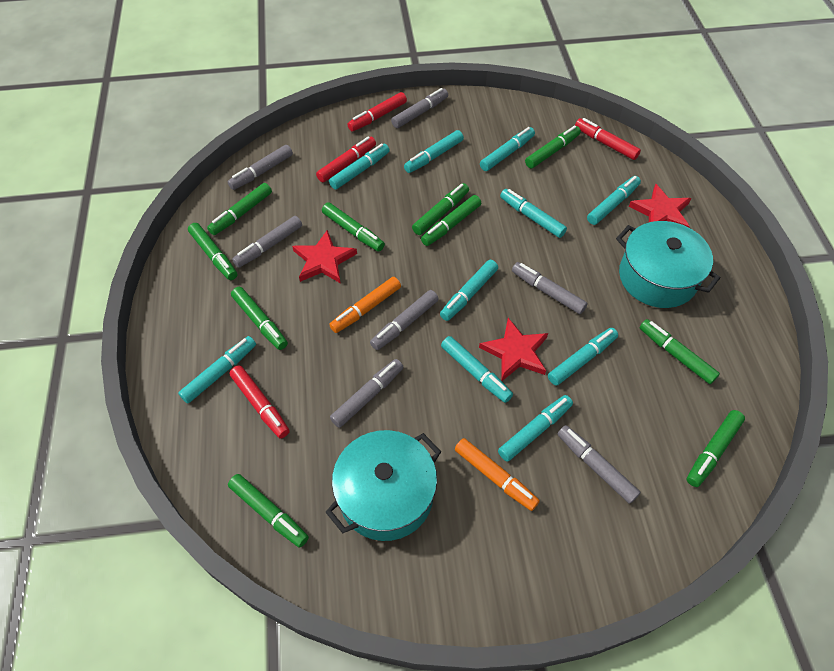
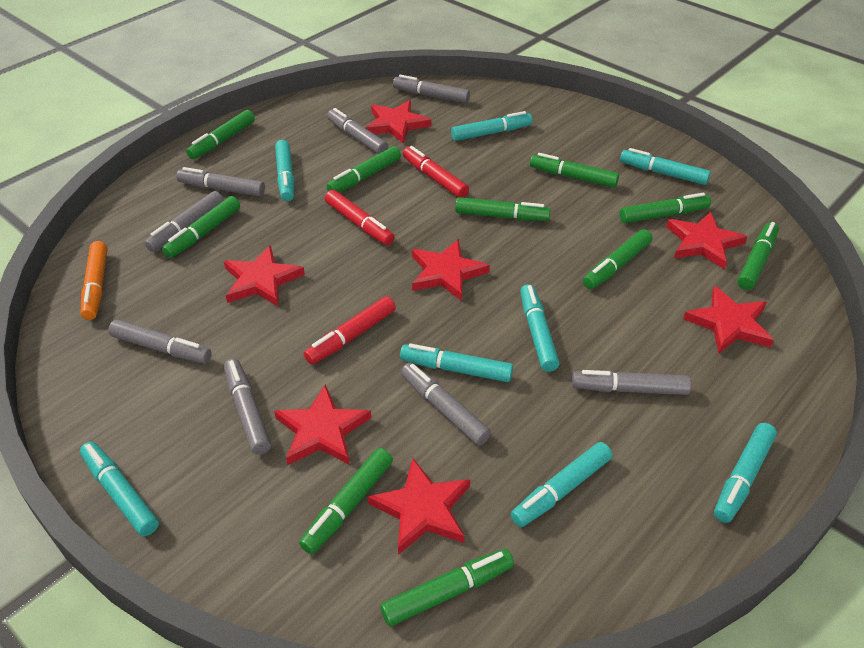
grey marker: [228,145,293,190] [232,216,302,268] [330,359,403,428] [370,290,439,350] [391,88,448,128] [512,262,588,314] [558,425,641,504] = 7 -> [108,319,212,364] [144,191,224,252] [176,167,265,197] [224,359,271,455] [327,108,388,154] [393,75,470,103] [401,363,491,445] [572,370,691,395] = 8
orange marker: [329,277,401,333] [455,438,540,511] = 2 -> [81,241,107,320] = 1
red marker: [229,366,290,439] [316,136,376,182] [347,92,407,131] [575,118,641,160] = 4 -> [304,296,396,364] [325,190,395,245] [403,146,469,198] = 3
red star: [292,230,357,284] [479,318,548,381] [629,184,691,227] = 3 -> [224,245,305,306] [274,384,371,465] [365,100,431,144] [368,458,470,555] [412,239,490,301] [666,212,747,269] [683,286,774,354] = 7
turquoise marker: [178,336,256,403] [329,143,390,190] [404,130,464,173] [440,260,498,321] [441,336,513,403] [480,127,535,171] [498,395,573,462] [500,189,567,238] [548,328,618,386] [587,176,641,225] = 10 -> [80,441,159,536] [275,140,294,201] [400,343,513,382] [451,111,532,141] [511,442,612,527] [520,284,560,372] [620,148,711,185] [714,423,777,523] = 8
turquoise pot: [325,430,441,541] [616,221,720,308] = 2 -> none = 0

